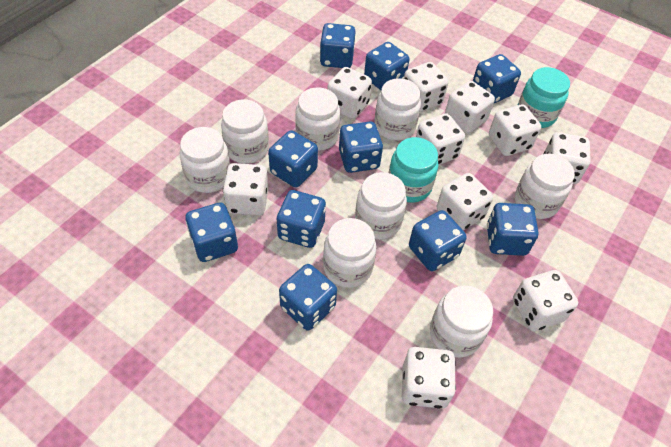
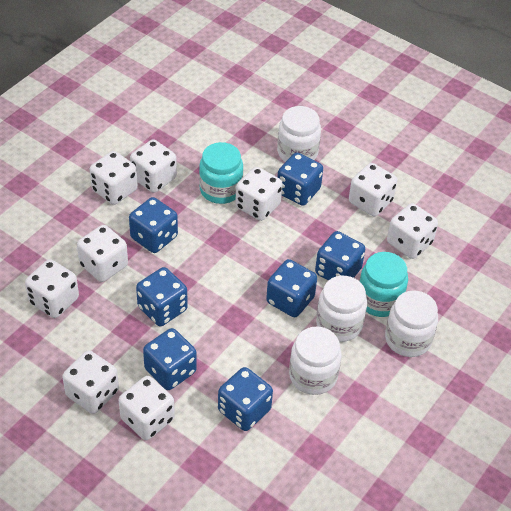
blue dice: [185,202,238,262] [268,130,318,187] [277,190,326,248] [279,264,337,331] [320,23,356,68] [339,122,383,173] [364,42,410,90] [409,210,467,271] [473,54,521,103] [487,203,539,256] = 10 -> [129,197,178,253] [136,267,188,326] [143,328,197,390] [218,367,273,431] [266,259,317,317] [277,152,323,206] [315,231,365,281] = 7
white dice: [223,163,268,215] [327,67,372,119] [402,347,456,408] [404,62,449,112] [416,113,465,165] [437,173,493,231] [445,81,495,134] [489,104,541,156] [513,270,578,331] [544,132,590,184] = 10 -> [25,259,79,318] [62,350,119,414] [77,225,128,282] [90,151,138,205] [119,376,175,440] [130,139,177,193] [235,167,283,221] [349,163,397,216] [387,203,438,259] = 9
white jar: [180,127,230,193] [221,99,269,164] [295,87,340,151] [323,218,376,288] [355,172,407,240] [374,78,421,141] [430,286,493,358] [515,154,575,219] = 8 -> [277,106,321,162] [289,327,342,395] [316,276,367,342] [385,290,438,357] = 4

